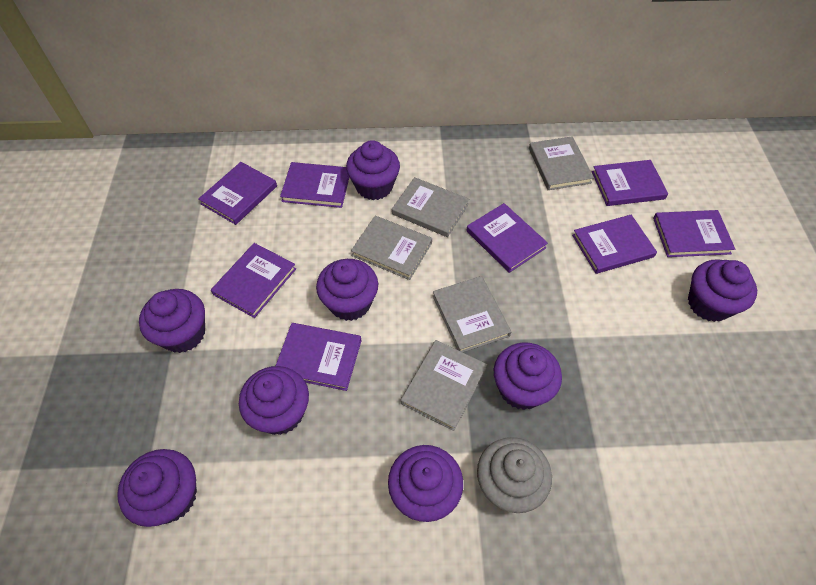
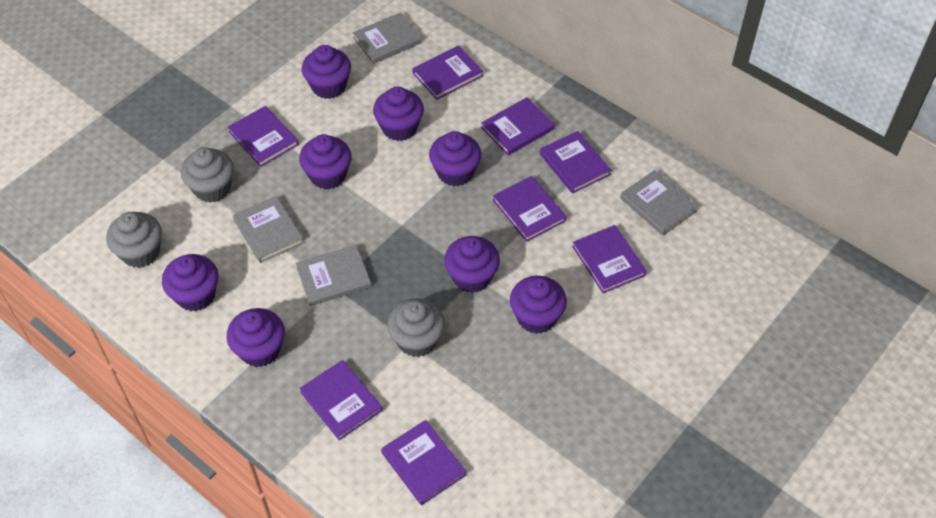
grey book: [351,216,432,280] [392,177,469,237] [401,340,487,431] [433,276,511,352] [529,136,594,190] = 5 -> [233,196,304,263] [296,245,372,306] [353,13,421,64] [620,170,698,236] = 4
grey cupcake: [477,437,552,513] = 1 -> [106,212,162,268] [181,147,234,203] [387,298,445,357] = 3

